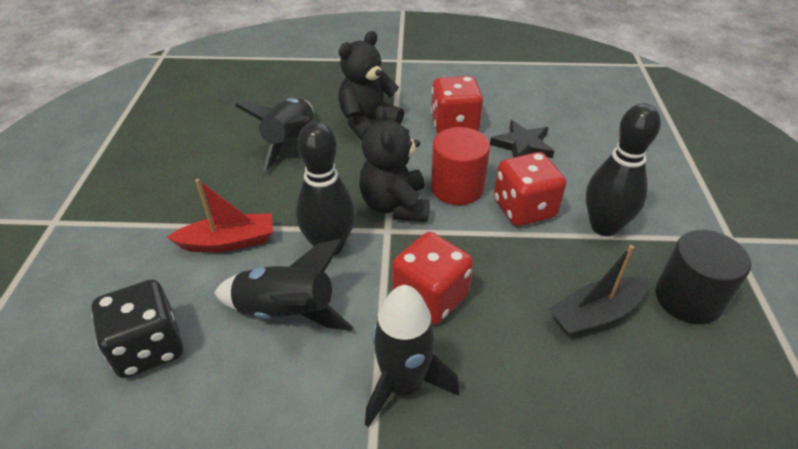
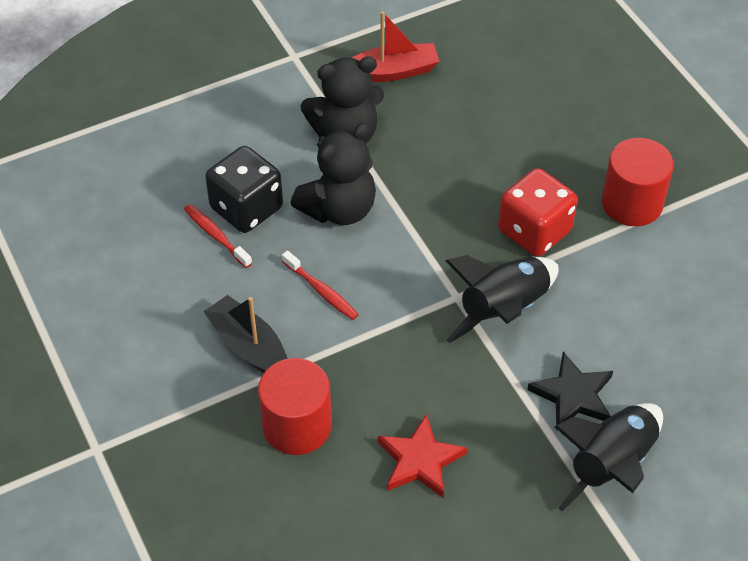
black bowling pin: [296,122,356,255] [586,103,661,236] = 2 -> none = 0
black cylinder: [656,230,751,324] = 1 -> none = 0
black rocket: [214,239,354,331] [235,98,313,171] [365,285,459,428] = 3 -> [445,255,559,343] [555,403,663,511] = 2
red cylinder: [431,127,490,205] = 1 -> [258,358,332,455] [602,138,674,226] = 2
red dice: [392,232,473,324] [431,76,483,133] [494,152,566,226] = 3 -> [498,168,577,257] = 1
red star: none = 0 -> [378,414,467,498] = 1
red toothbrush: none = 0 -> [184,204,252,268] [282,251,359,320] = 2

